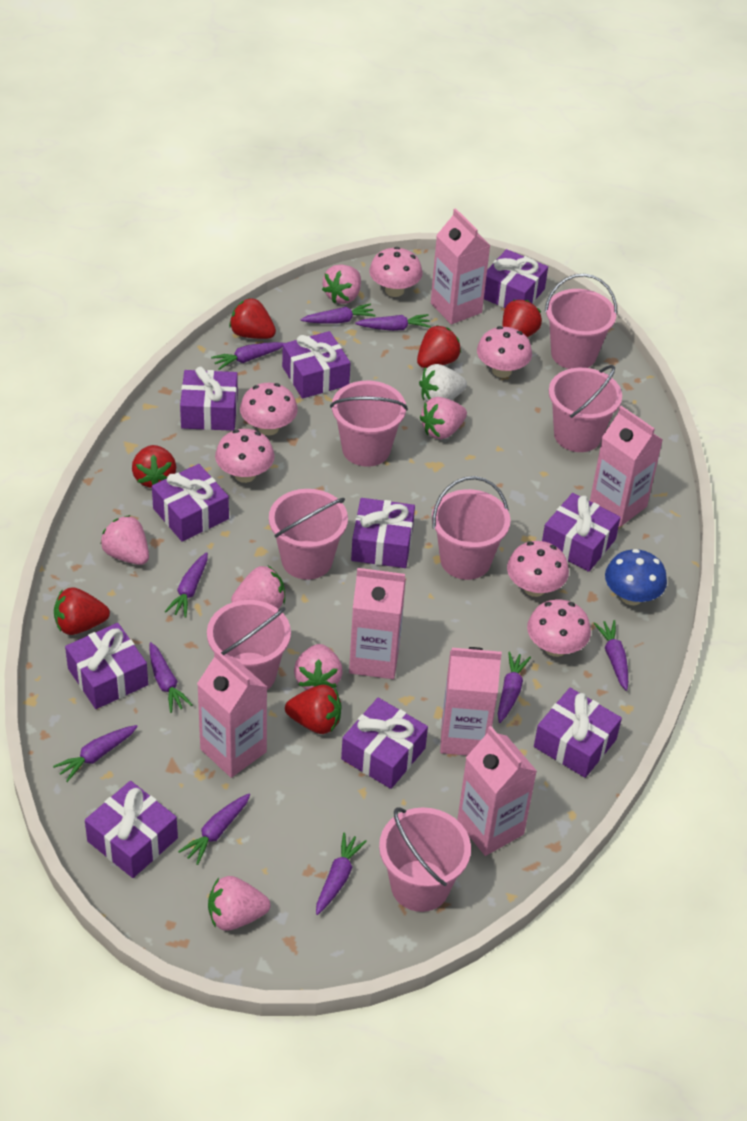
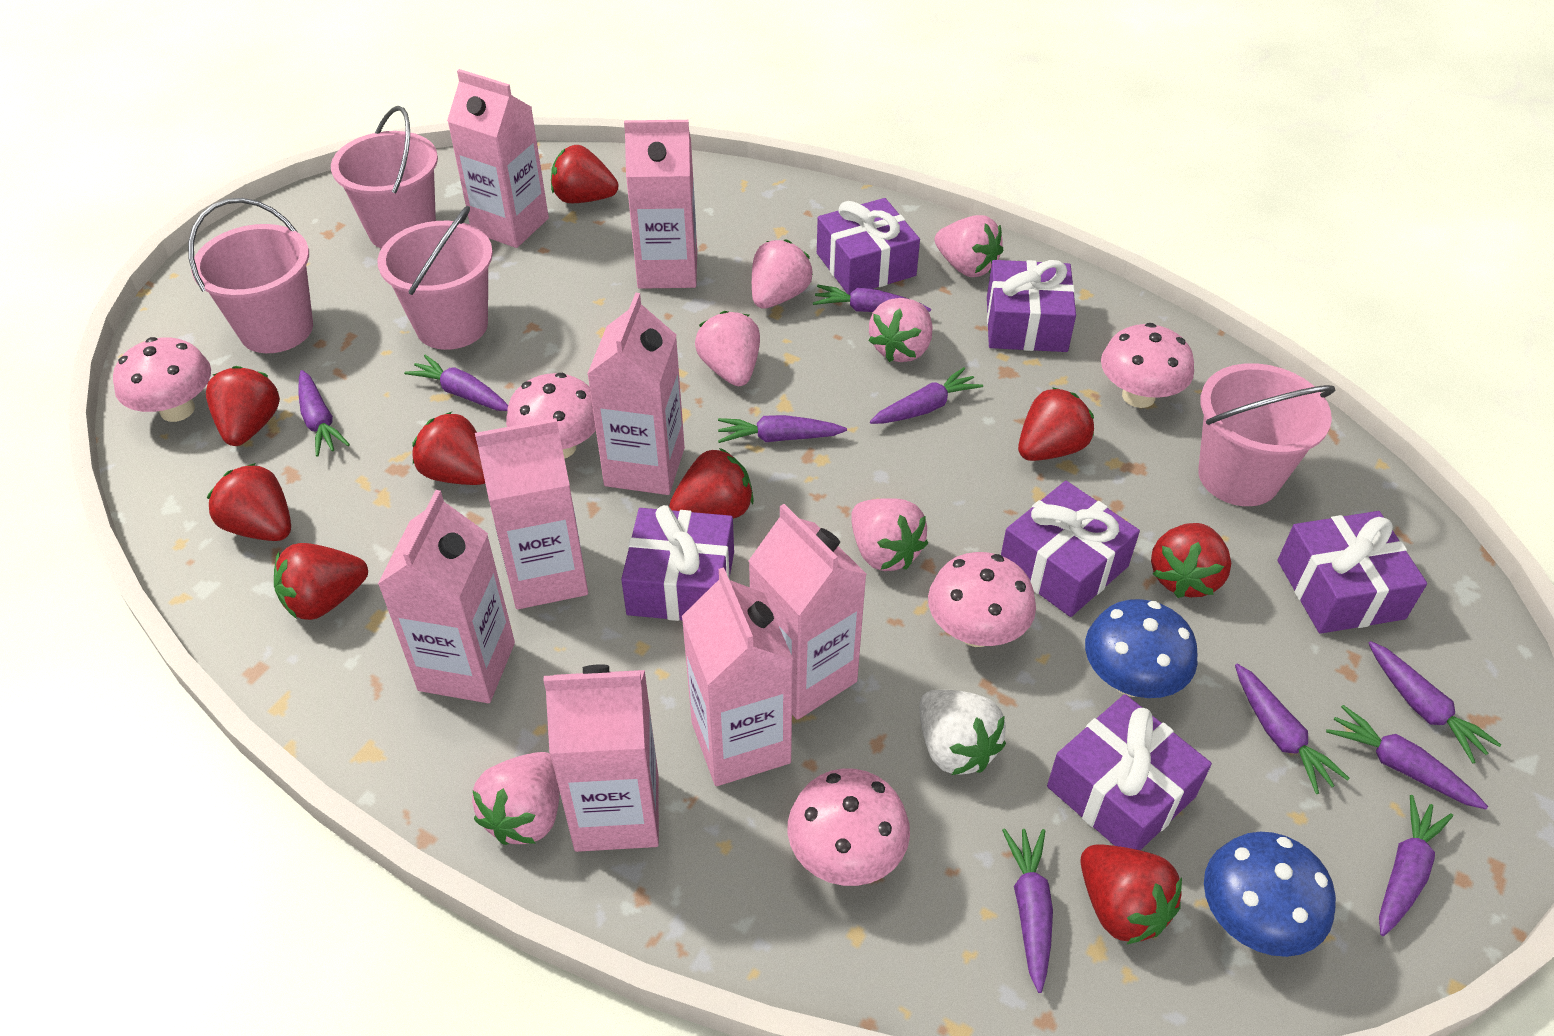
blue mushroom: [605,549,667,605] = 1 -> [1085,599,1198,698] [1204,832,1336,957] = 2
pink bucket: [207,600,291,690] [269,489,348,580] [330,381,408,467] [379,807,471,912] [432,476,510,580] [545,273,618,369] [549,365,622,452] = 7 -> [188,198,313,353] [331,106,438,249] [377,206,493,350] [1198,363,1335,506] = 4
pink carton: [197,649,267,778] [349,568,406,679] [431,208,491,324] [440,647,502,756] [457,726,537,856] [590,406,663,527] = 6 -> [378,490,515,703] [447,69,549,248] [475,418,588,609] [543,664,659,852] [587,293,685,495] [624,120,697,289] [682,568,794,786] [748,504,867,720] = 8
pink mushroom: [215,429,275,483] [240,383,298,436] [369,247,422,297] [477,326,532,378] [507,541,569,597] [527,599,591,657] = 6 -> [113,337,211,422] [506,373,596,459] [788,768,910,886] [928,552,1036,647] [1101,323,1194,408] = 5
purple gift: [65,623,148,709] [85,781,178,878] [152,464,229,542] [180,367,238,431] [282,331,350,399] [341,698,428,789] [351,498,415,568] [484,249,548,308] [534,688,622,778] [542,493,621,572] = 10 -> [621,505,734,621] [817,198,920,295] [987,260,1076,352] [1001,481,1140,617] [1047,694,1212,850] [1278,511,1427,634] = 6
red strawberry: [54,587,110,635] [132,445,176,488] [229,298,276,339] [285,685,342,734] [417,325,461,368] [502,300,542,337] = 6 -> [206,366,280,446] [207,463,291,541] [274,543,368,620] [412,412,485,485] [551,145,619,203] [669,448,754,519] [1018,387,1094,461] [1080,844,1182,945] [1151,523,1231,598] = 9

